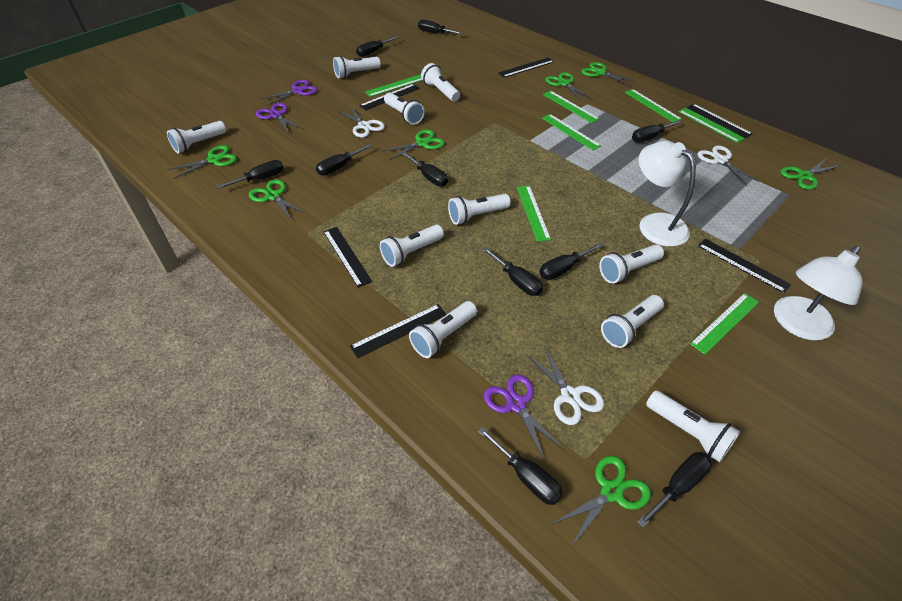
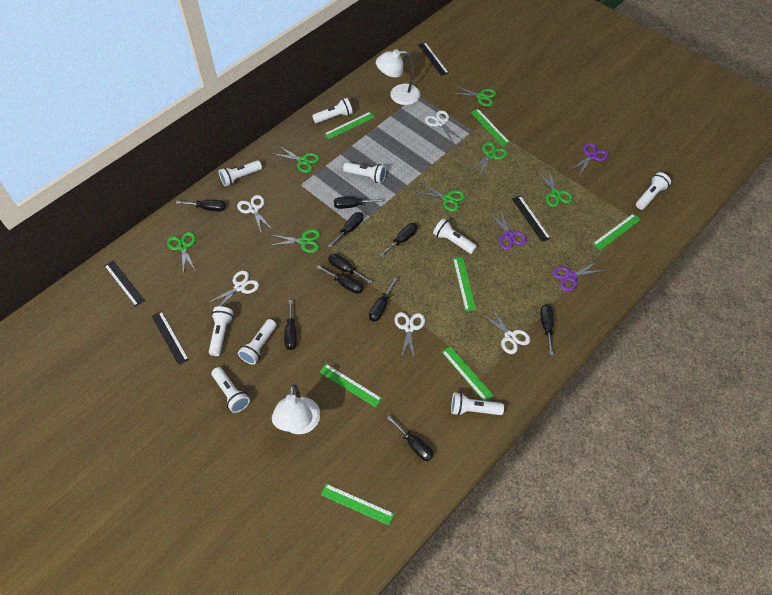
black ruler: [323,227,372,288] [350,304,447,358] [359,84,420,110] [499,58,554,78] [686,104,753,138] [698,239,791,293] = 6 -> [104,260,145,307] [152,311,189,365] [418,42,449,76] [512,196,551,242] = 4
white flashlight: [167,121,226,153] [333,56,381,78] [380,225,444,267] [384,92,425,125] [409,301,477,358] [421,63,460,101] [448,194,511,225] [599,244,664,284] [601,295,664,348] [646,390,740,462] = 10 -> [209,306,234,356] [211,367,250,413] [219,160,262,187] [238,319,277,365] [312,98,353,124] [343,162,386,183] [433,218,477,254] [451,392,504,416] [636,172,671,210] = 9
white scissors: [337,106,385,138] [525,346,604,425] [697,146,760,185] = 3 -> [206,270,259,306] [237,195,273,235] [395,312,425,361] [425,110,463,143] [482,306,531,354] = 5

